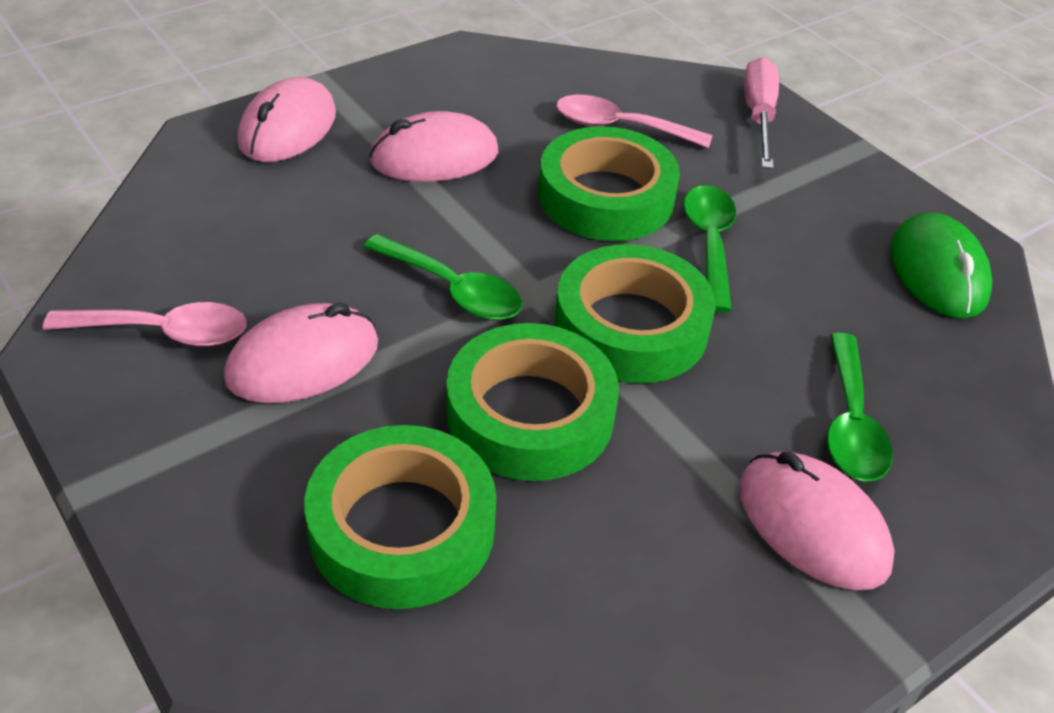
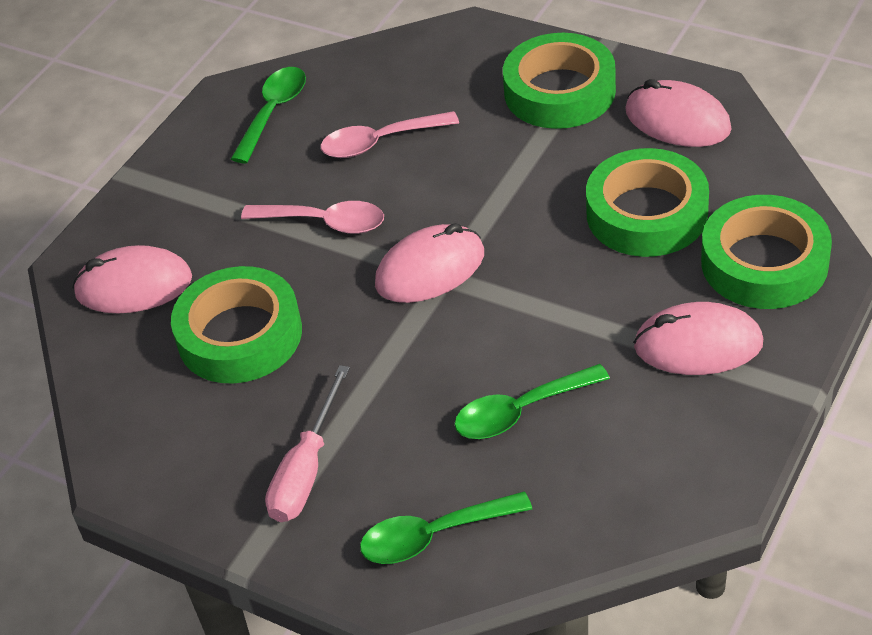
green mouse: [890,213,992,318] = 1 -> none = 0

